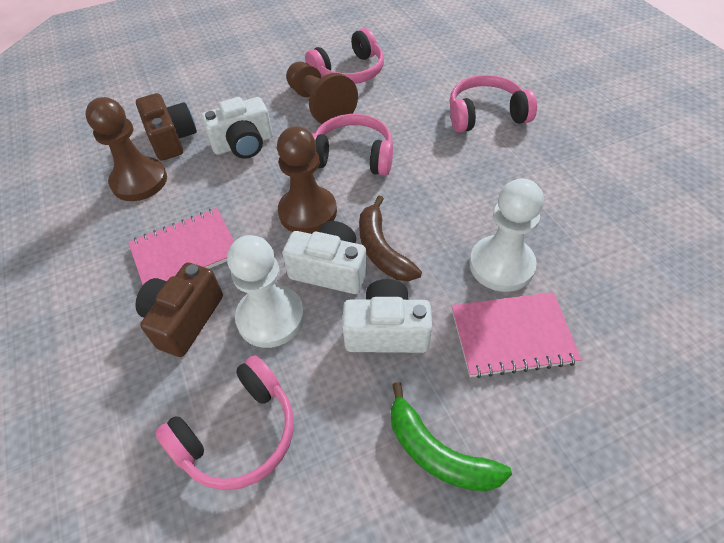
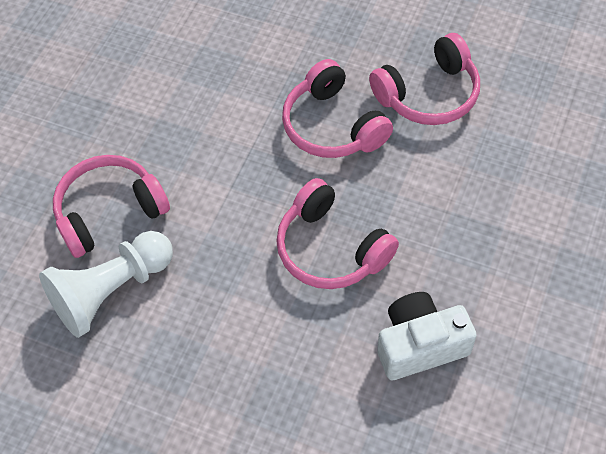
brown banana: [359,196,422,281] = 1 -> none = 0
brown camera: [135,263,223,357] [136,93,197,161] = 2 -> none = 0
brown pawn: [85,97,167,201] [277,126,337,234] [286,62,358,124] = 3 -> none = 0
green banana: [391,382,512,492] = 1 -> none = 0
pink notebook: [128,208,234,285] [451,292,582,378] = 2 -> none = 0
white camera: [201,97,273,159] [282,221,367,294] [342,279,432,353] = 3 -> [377,292,477,380] = 1
white pawn: [227,235,304,348] [469,179,544,292] = 2 -> [39,231,173,338] = 1

